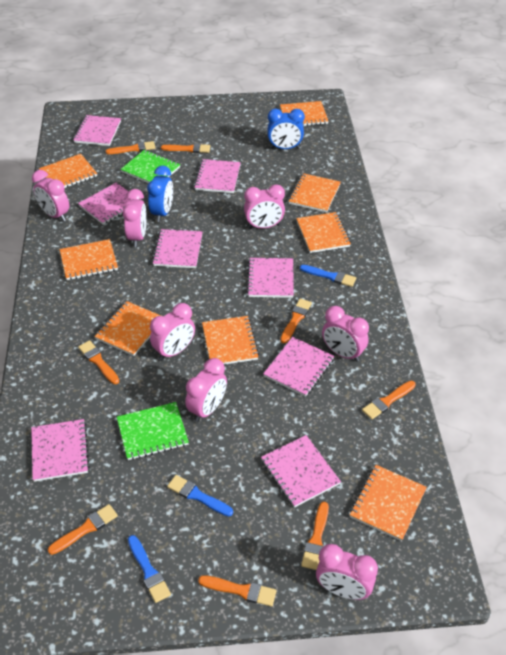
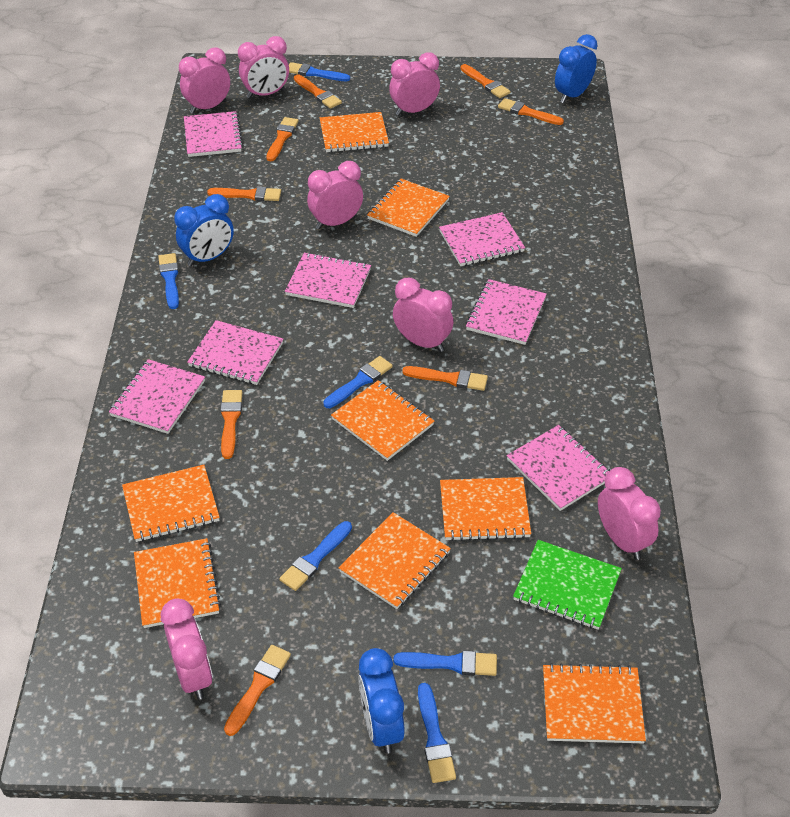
blue brush: [128,535,171,603] [167,475,233,517] [300,265,356,287] = 3 -> [158,253,179,309] [279,521,352,591] [289,62,350,81] [323,356,393,408] [393,651,497,676] [418,683,456,783] = 6
blue clock: [147,166,173,222] [268,109,305,149] = 2 -> [174,194,234,266] [358,648,405,754] [555,34,598,103] = 3
green notebook: [117,402,189,460] [121,150,181,183] = 2 -> [513,540,622,630] = 1
pink notebook: [31,419,90,482] [73,115,121,146] [78,183,140,225] [152,229,202,268] [194,159,241,193] [247,258,294,298] [261,435,341,508] [263,337,334,397] = 8 -> [109,359,205,434] [184,111,243,157] [187,320,283,385] [285,252,371,308] [439,212,525,266] [466,279,547,345] [507,425,610,511] = 7

